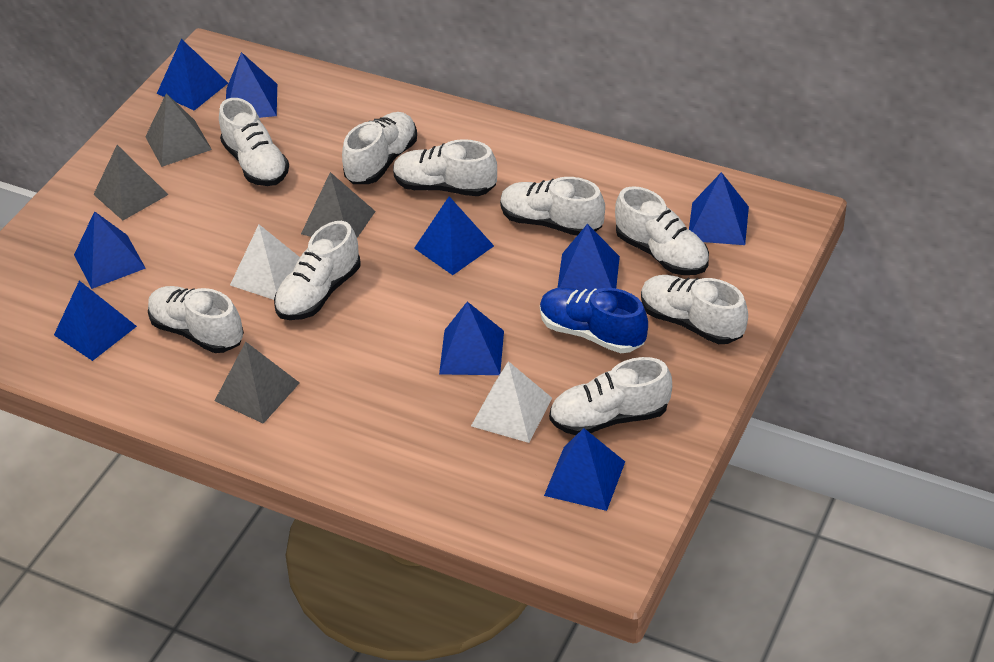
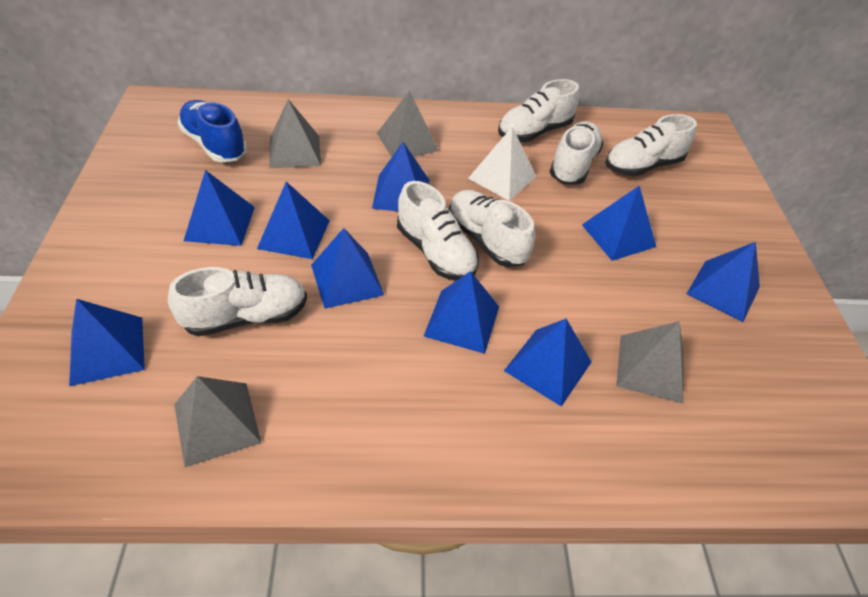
white pyramid: [230,225,300,300] [471,361,552,443] = 2 -> [468,127,536,201] = 1
white shoe: [148,286,244,353] [219,98,289,186] [274,221,360,320] [342,112,417,184] [393,139,497,196] [500,177,605,236] [549,357,672,435] [615,186,709,275] [641,275,748,344] = 9 -> [168,267,307,336] [397,181,479,281] [449,190,535,267] [498,79,579,142] [550,121,604,185] [605,114,697,176] = 6

